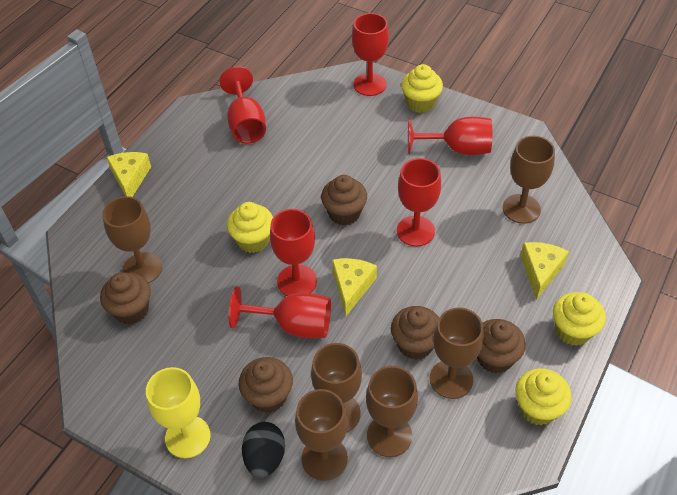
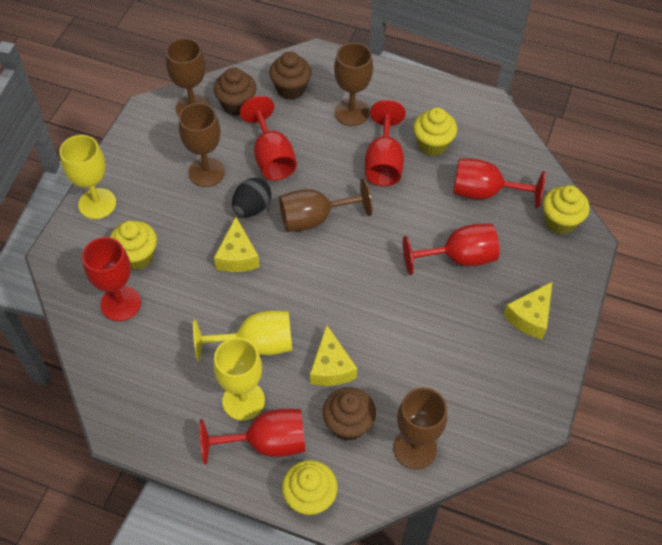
brown cupcake: [100,272,151,325] [239,357,293,413] [321,175,367,226] [391,306,439,360] [477,319,526,373] = 5 -> [214,67,256,116] [269,51,312,100] [323,387,376,441] = 3
brown goblet: [102,196,162,283] [295,389,348,481] [311,343,362,433] [366,366,418,457] [430,307,484,399] [503,136,555,224] = 6 -> [165,38,210,116] [179,103,225,187] [279,179,373,232] [334,43,373,126] [393,387,447,470] = 5
yellow goblet: [146,367,211,459] = 1 -> [59,135,116,219] [193,311,292,361] [214,338,265,421] = 3

